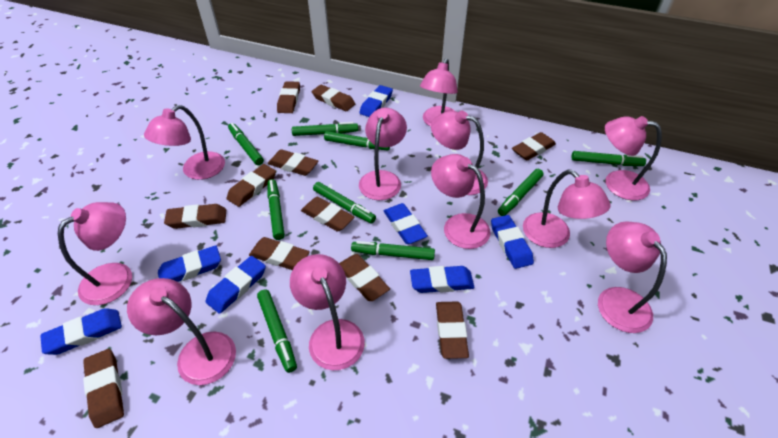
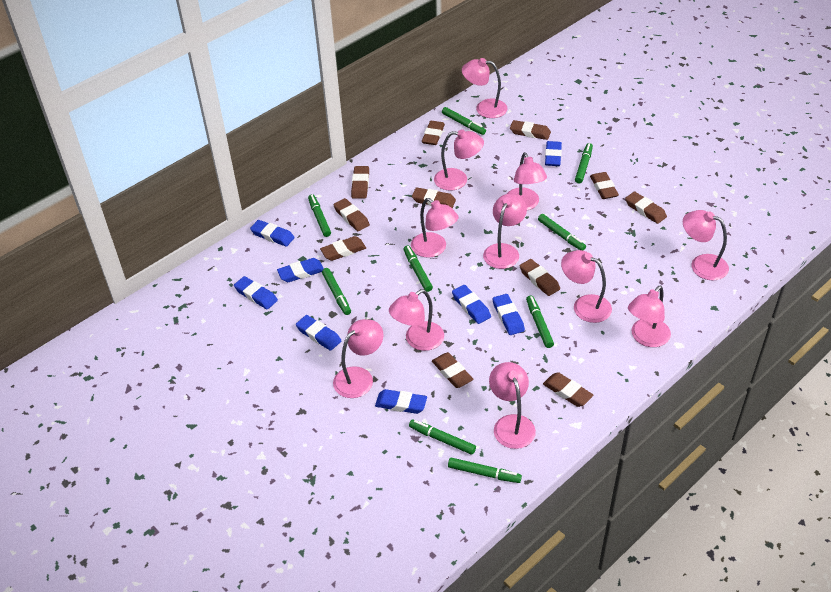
blue eraser: [40,308,122,355] [158,245,221,282] [205,256,266,314] [359,85,393,117] [384,203,428,244] [410,266,474,293] [491,215,534,269] = 7 -> [234,276,278,309] [250,220,295,247] [277,258,324,282] [296,315,341,351] [375,389,427,414] [452,285,491,324] [492,294,525,335] [545,141,562,166] = 8

